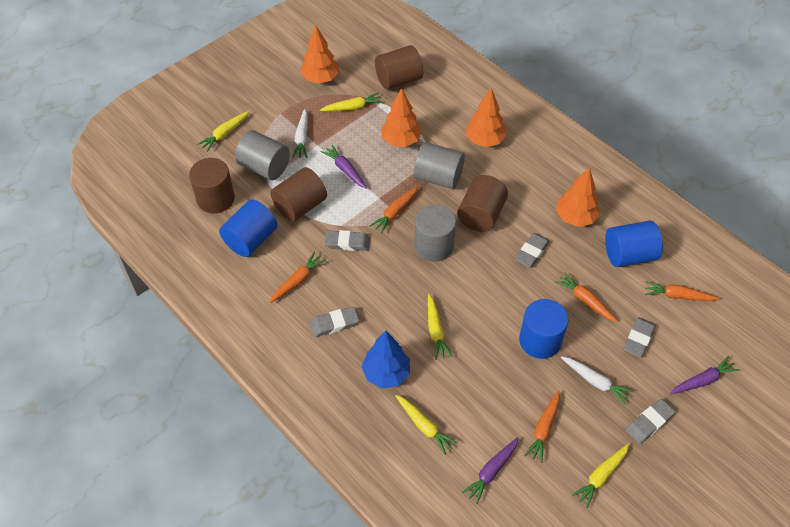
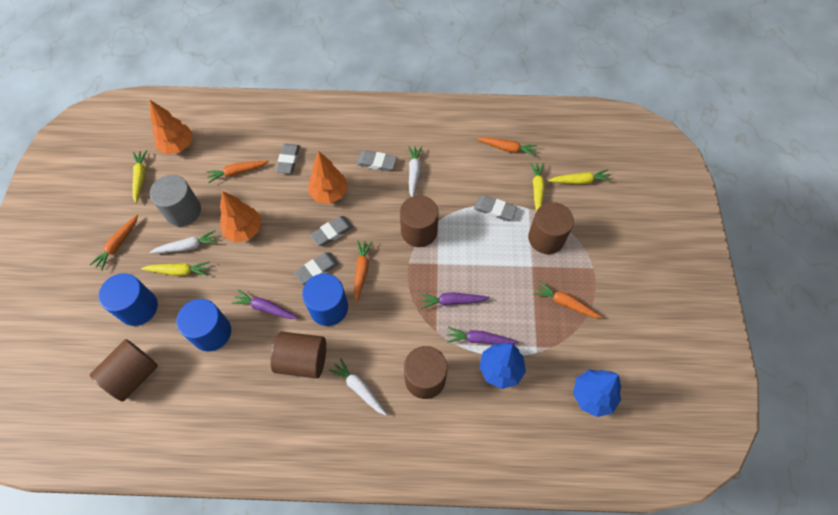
blue tree: [362,330,410,389] = 1 -> [479,343,526,389] [573,370,621,417] = 2
brown cylinder: [189,158,235,213] [270,167,327,222] [375,45,423,90] [457,175,508,232] = 4 -> [90,339,158,402] [270,331,326,378] [400,195,439,247] [404,346,448,399] [528,202,574,254] = 5
grey cylinder: [235,130,290,180] [414,142,465,189] [414,204,456,262] = 3 -> [150,175,201,226] = 1
orange tree: [300,25,339,84] [381,88,422,147] [466,88,507,147] [556,167,600,227] = 4 -> [150,100,193,154] [220,191,262,243] [308,151,348,204] = 3
white carrot: [292,109,308,158] [561,356,634,405] = 2 -> [149,230,218,253] [329,358,387,415] [408,146,422,197] = 3
yellow carrot: [197,111,249,152] [320,92,383,111] [395,395,458,455] [428,294,452,360] [572,444,629,508] = 5 -> [132,150,147,203] [141,262,210,276] [530,162,545,211] [548,169,612,184] = 4

